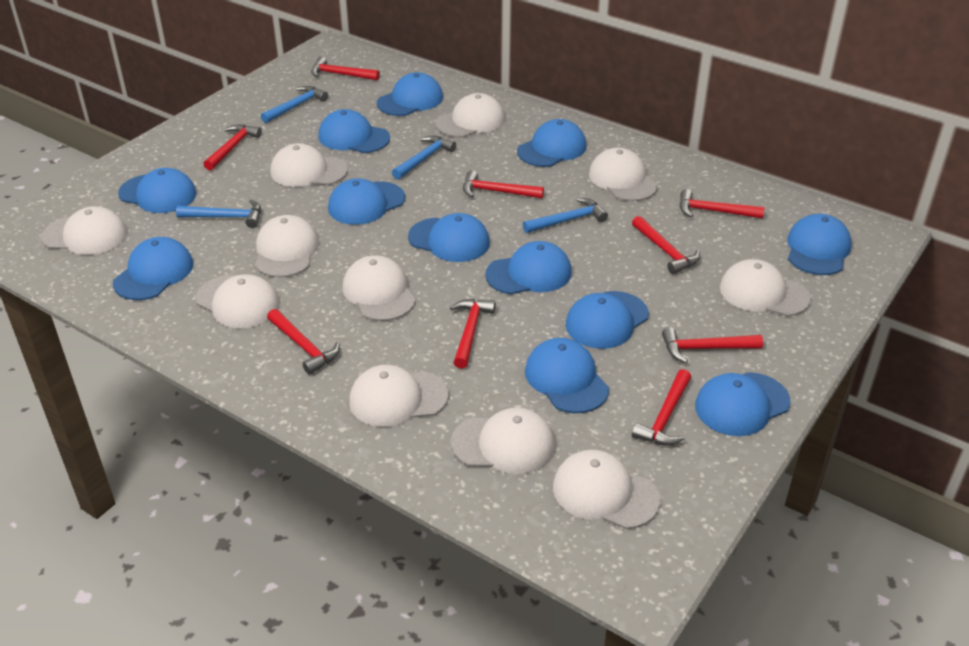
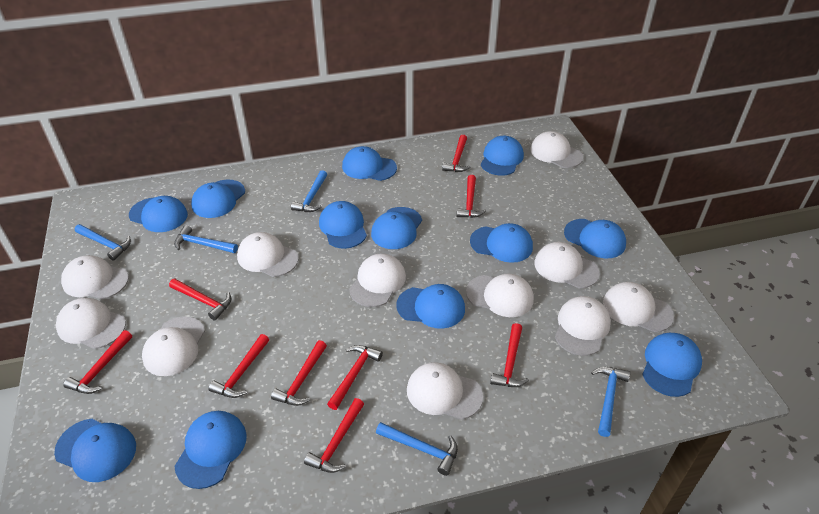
blue hammer: [176,200,261,228] [261,86,328,123] [392,136,456,179] [523,198,608,233] = 4 -> [75,224,131,261] [174,225,238,253] [291,170,327,212] [376,422,458,476] [591,367,630,437] = 5

